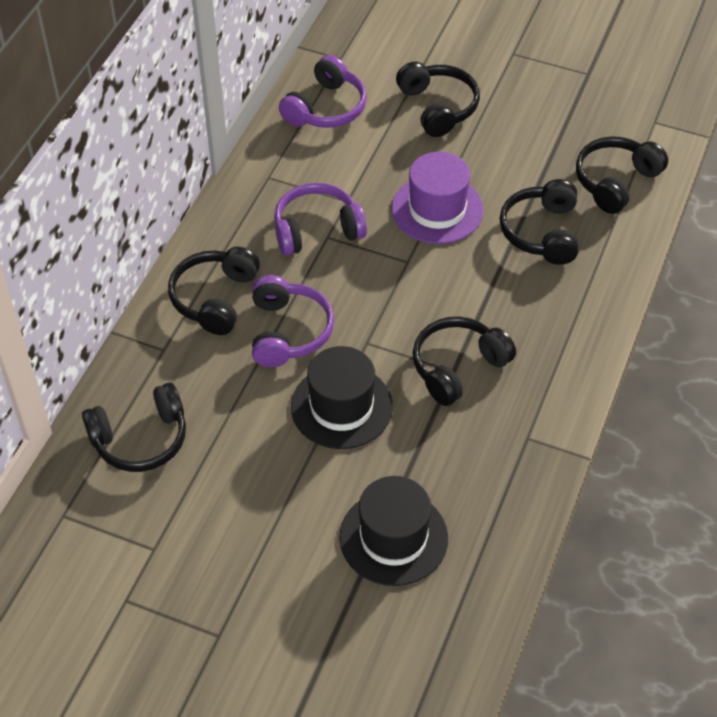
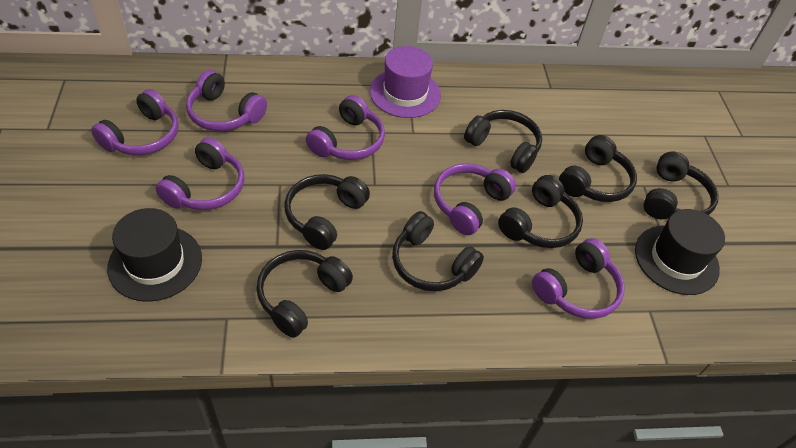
black headphones: [82,383,186,472] [168,247,260,335] [396,61,480,137] [413,317,516,406] [500,179,578,265] [576,136,668,214] = 6 -> [256,250,353,338] [284,174,370,250] [392,211,484,291] [464,110,542,173] [498,175,583,248] [559,135,637,202] [643,152,719,219] = 7
purple headphones: [252,275,334,367] [274,183,367,256] [279,55,367,128] = 3 -> [91,89,179,155] [155,137,244,210] [186,70,267,131] [306,95,385,160] [434,163,516,235] [532,238,625,319] = 6

